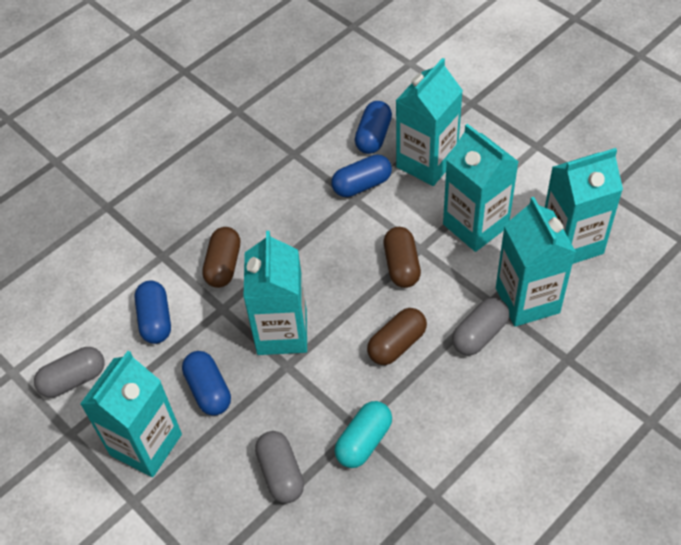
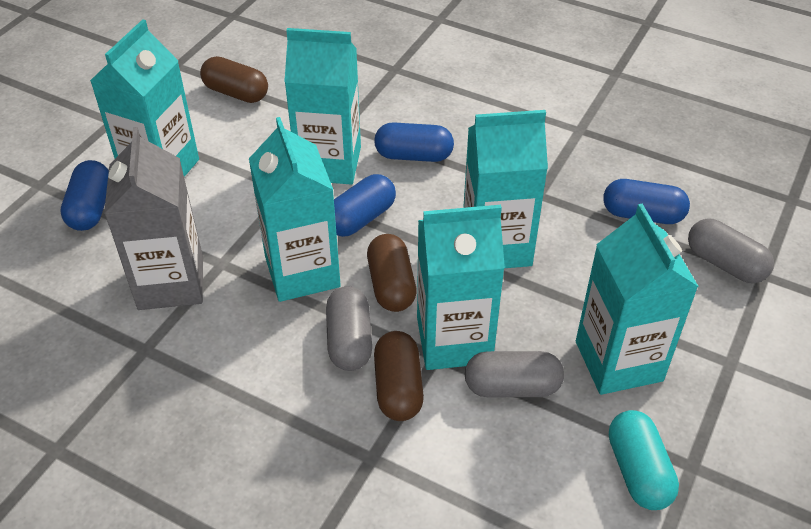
grey carton: none = 0 -> [104,127,203,310] = 1

